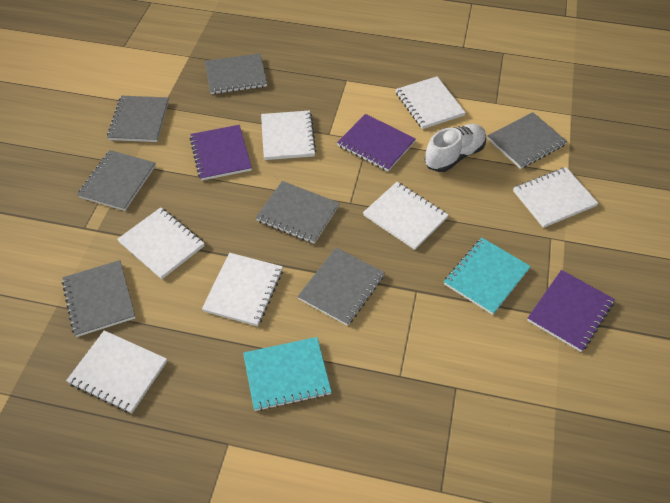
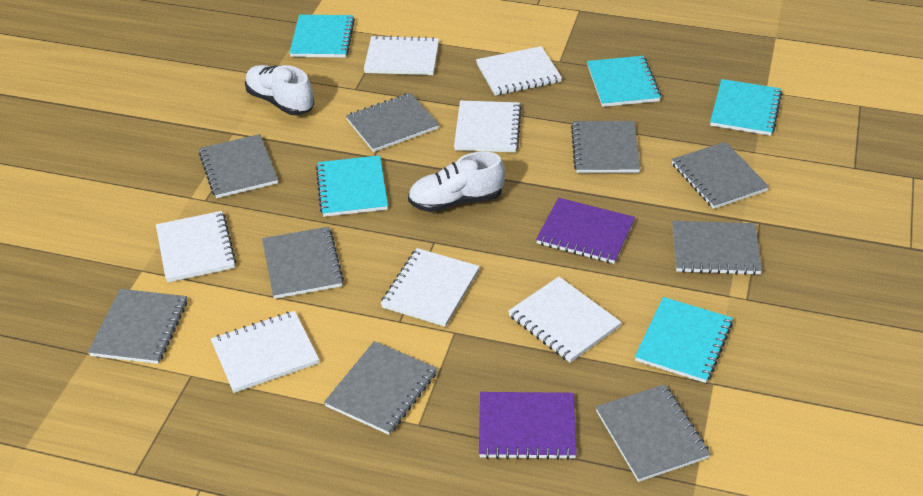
grey notebook: [62,260,136,337] [77,150,156,211] [107,96,169,142] [205,53,267,94] [256,181,339,244] [297,248,385,326] [487,112,567,169] = 7 -> [88,289,187,364] [199,134,278,198] [262,227,344,299] [324,341,437,435] [346,93,439,152] [571,121,641,173] [596,384,710,482] [672,142,769,209] [672,221,762,275] = 9
purple notebook: [190,125,252,181] [337,114,416,171] [527,270,615,352] = 3 -> [479,392,577,460] [536,198,635,264] = 2
turquoise notebook: [243,337,332,411] [444,238,531,315] = 2 -> [289,15,355,57] [316,155,388,217] [587,56,661,107] [635,297,733,383] [710,79,782,136] = 5
white shoe: [424,124,486,172] = 1 -> [245,65,314,115] [408,152,505,212] = 2

